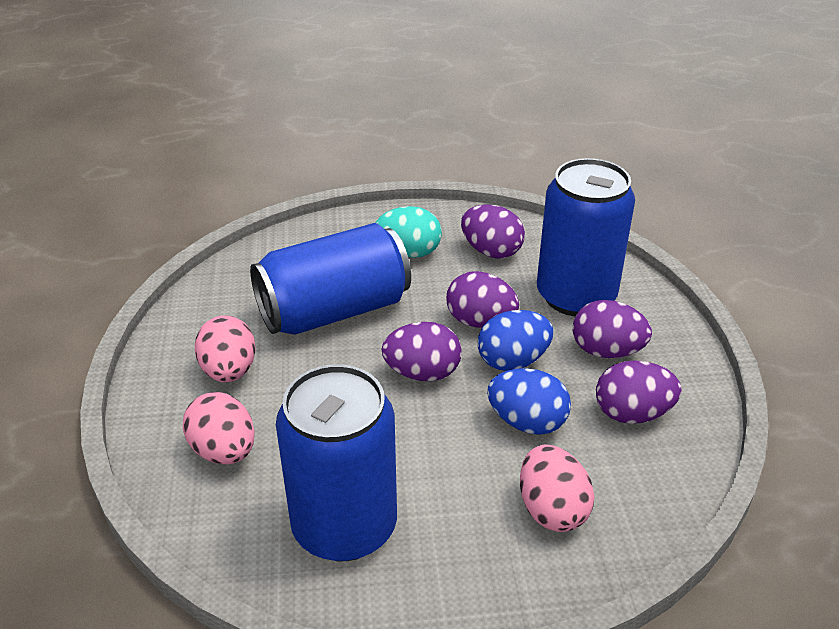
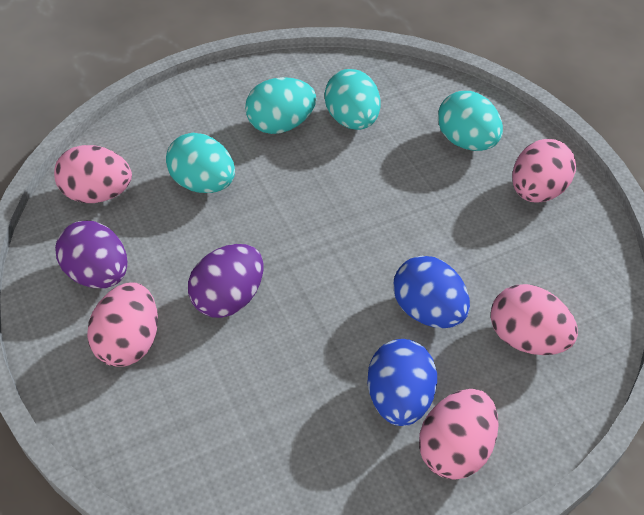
blue can: [250,223,411,335] [276,364,397,561] [537,158,635,316] = 3 -> none = 0
pink egg: [183,392,255,464] [195,315,256,382] [520,444,594,532] = 3 -> [54,145,132,203] [87,283,158,367] [419,389,499,480] [491,284,578,355] [512,139,576,203] = 5
purple egg: [382,322,461,381] [446,271,519,328] [461,205,525,259] [573,300,652,358] [596,360,681,424] = 5 -> [55,221,127,288] [188,244,263,318] = 2
turquoise egg: [375,206,442,258] = 1 -> [166,133,235,193] [245,77,316,134] [324,69,380,130] [438,91,503,151] = 4

